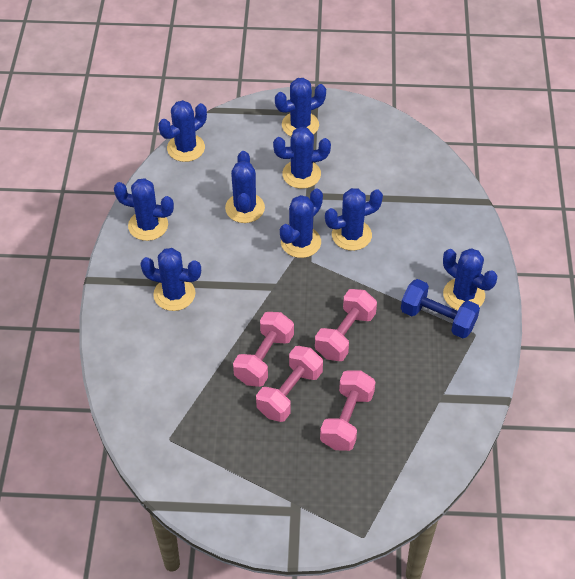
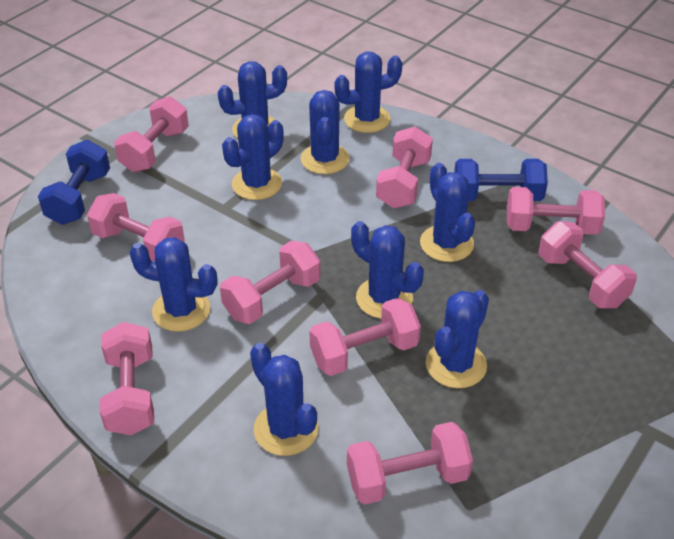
blue dumbbell: [401,279,480,338] = 1 -> [38,140,110,225] [454,159,548,201] = 2
pink dumbbell: [233,312,294,387] [256,346,323,422] [315,289,377,361] [320,370,375,451] = 4 -> [87,193,185,262] [100,322,154,435] [114,96,189,172] [220,241,320,324] [309,298,421,376] [347,422,473,505] [376,127,433,208] [507,187,605,235] [539,221,637,308] = 9

